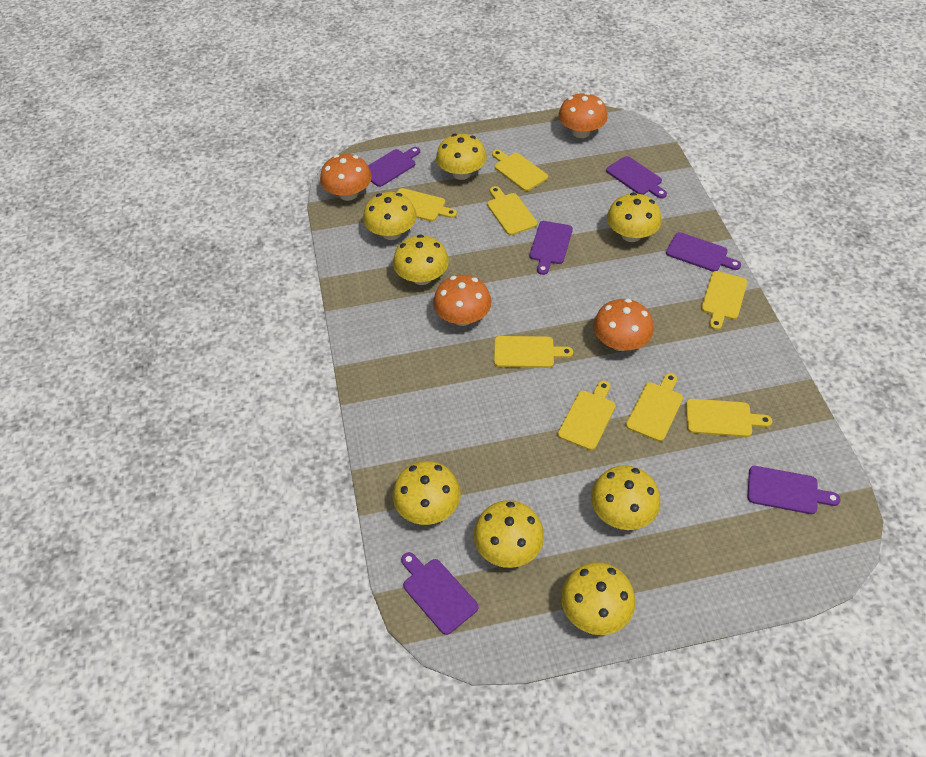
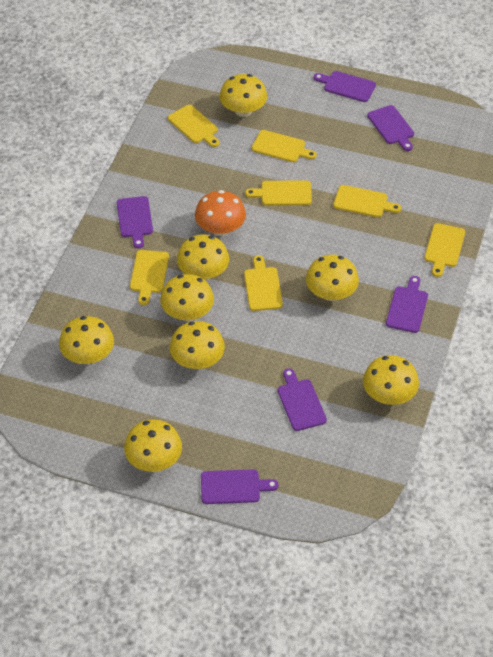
orange mushroom: [320,154,372,201] [433,275,492,326] [558,92,608,138] [593,299,654,351] = 4 -> [195,190,246,236] = 1
yellow cutting board: [397,188,457,222] [487,186,537,235] [492,150,548,191] [494,336,573,368] [558,381,616,450] [626,373,683,442] [686,399,772,437] [701,271,748,330] = 8 -> [130,250,169,305] [168,105,220,147] [244,255,283,311] [245,181,312,205] [251,130,317,162] [333,185,401,217] [424,223,465,277] = 7

